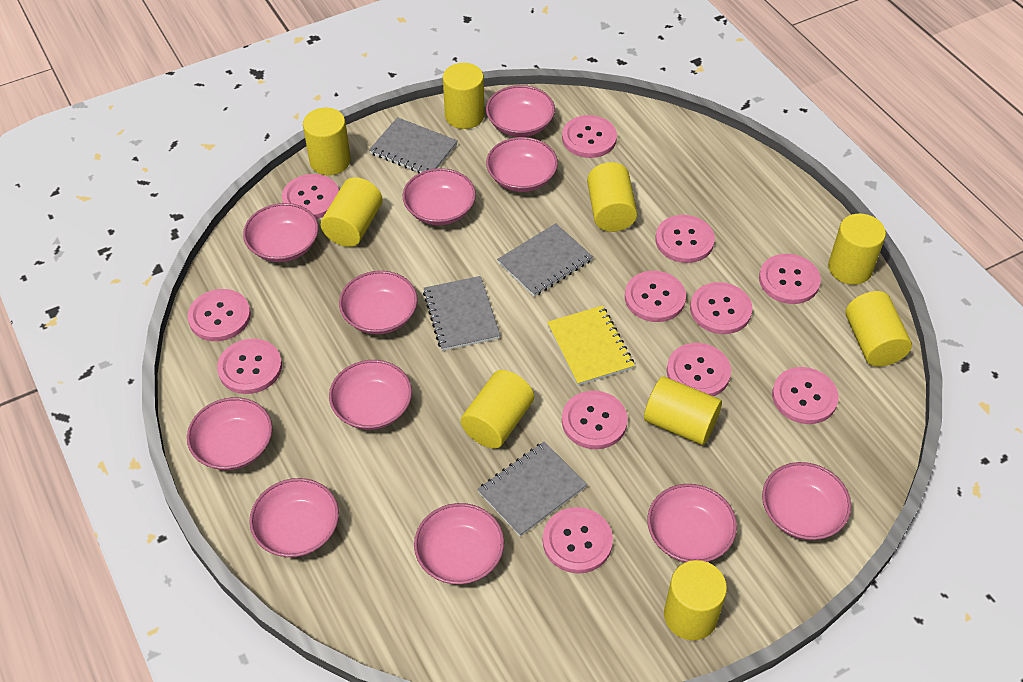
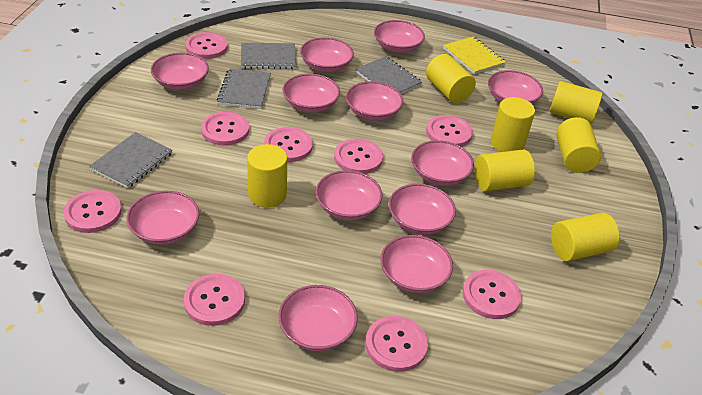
pink bowl: [187,397,272,470] [243,203,319,262] [249,478,339,557] [329,360,412,430] [339,271,418,334] [403,168,476,225] [414,503,504,584] [486,85,555,137] [486,137,558,192] [647,484,737,562] [762,462,851,540] = 11 -> [126,191,199,245] [151,53,209,90] [278,285,358,351] [283,74,340,113] [300,37,354,72] [315,170,383,220] [346,81,403,121] [374,20,425,53] [380,235,453,293] [389,184,456,235] [411,140,474,186] [488,70,543,104] = 12
pink button: [187,289,251,341] [217,338,282,394] [282,174,339,219] [543,507,613,574] [562,115,617,158] [562,391,628,449] [625,271,686,322] [656,215,715,263] [667,343,731,396] [690,282,752,334] [759,254,821,304] [772,367,839,424] = 12 -> [64,190,122,233] [184,274,245,326] [185,32,228,59] [201,112,249,146] [264,127,313,162] [334,138,383,174] [365,316,428,372] [426,115,473,147] [463,270,521,319] = 9
yellow cylinder: [303,107,351,175] [321,177,383,247] [443,63,484,129] [461,370,534,449] [587,162,637,232] [644,377,722,445] [664,560,727,640] [828,213,886,285] [846,291,912,367] = 9 -> [247,144,287,208] [426,54,476,103] [475,150,535,192] [491,97,535,152] [550,81,603,124] [551,212,620,261] [556,117,601,173] = 7

